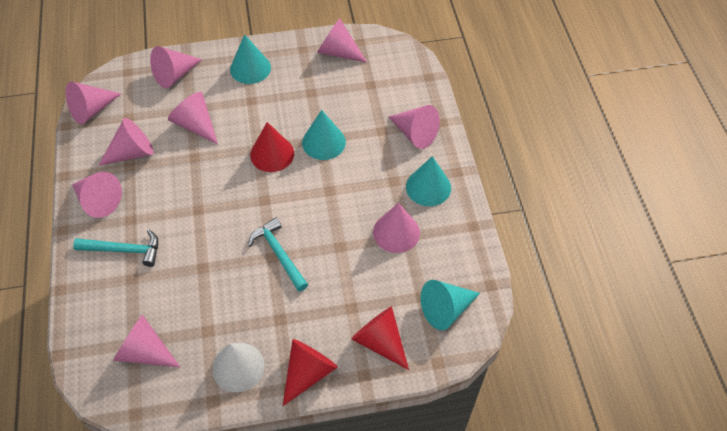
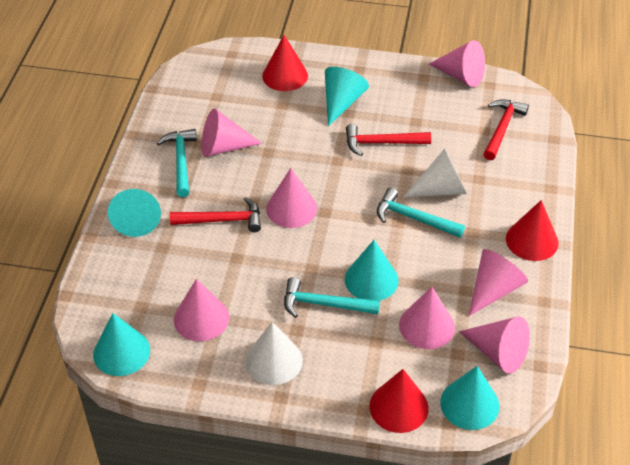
pink cone: [65,81,121,125] [72,172,122,218] [98,118,154,166] [113,315,181,368] [150,46,202,88] [168,92,218,144] [317,18,367,63] [373,203,420,253] [389,105,440,149] = 9 -> [174,279,229,341] [202,108,262,157] [266,168,317,228] [399,287,455,349] [429,40,485,87] [459,316,530,374] [469,249,528,316] = 7
red hammer: none = 0 -> [170,197,261,232] [346,124,431,156] [483,99,529,160] = 3
turquoise cone: [230,34,271,84] [302,110,346,160] [406,156,451,206] [421,280,480,330] = 4 -> [93,313,150,376] [108,189,161,237] [325,67,369,126] [345,240,398,301] [440,366,499,430] = 5
turquoise hammer: [73,230,158,267] [248,217,308,292] = 2 -> [157,129,197,197] [284,277,380,318] [377,188,465,238] = 3
white cone: [212,343,265,392] = 1 -> [245,322,303,385] [403,149,467,197] = 2

